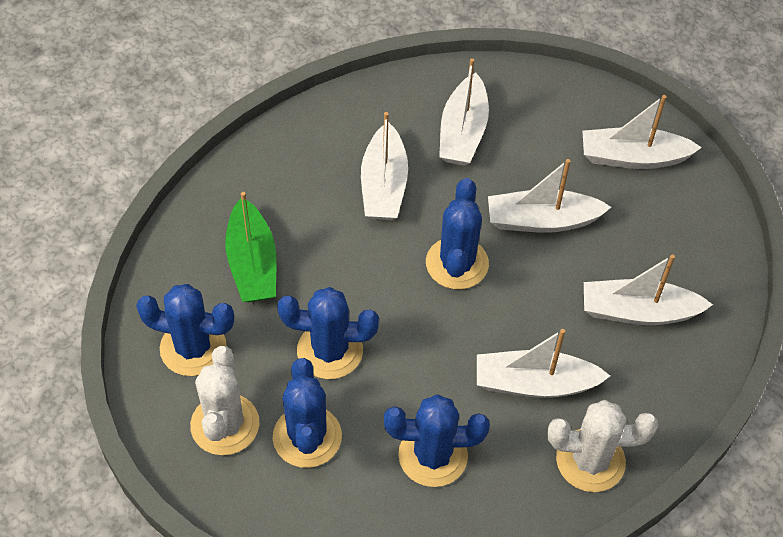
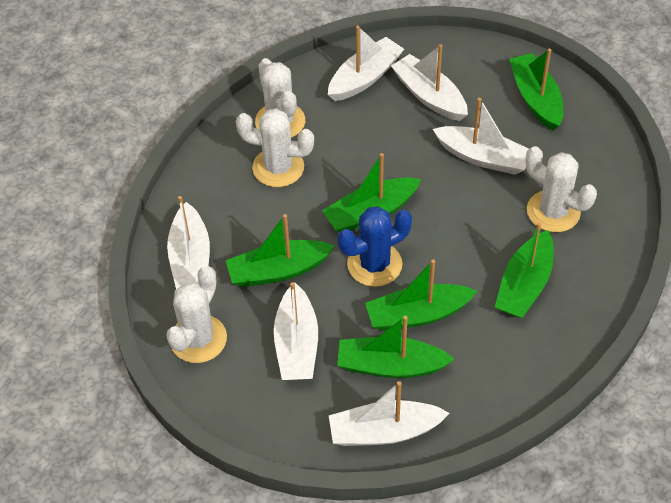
blue cactus: [136,284,234,376] [273,358,342,468] [277,287,379,379] [384,394,490,487] [426,178,489,289] = 5 -> [338,206,412,287] = 1
green boat: [225,192,276,302] = 1 -> [226,214,335,287] [322,153,421,232] [337,316,455,378] [365,260,477,330] [495,222,554,318] [509,49,563,130] = 6
white cactus: [190,346,260,455] [548,400,658,492] = 2 -> [166,265,227,363] [236,108,314,187] [255,58,305,138] [525,146,597,232] = 4

